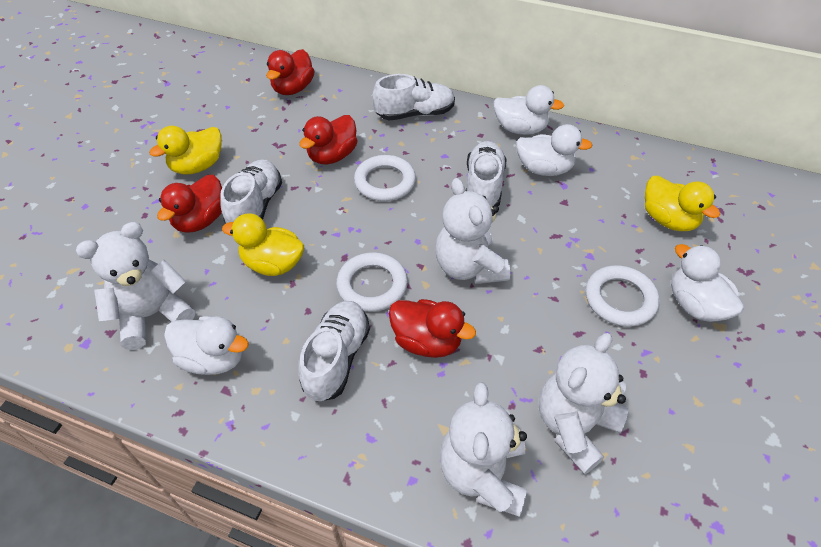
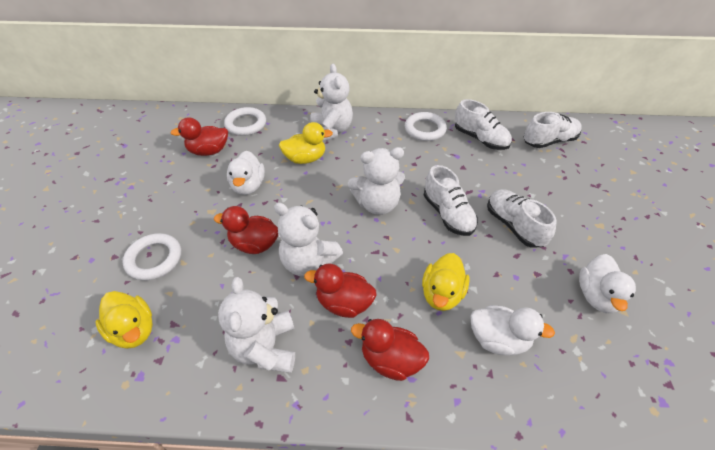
white duck: [164,316,249,375] [493,85,564,135] [516,124,593,176] [671,244,744,322] = 4 -> [227,151,265,195] [470,305,555,356] [579,254,636,313] = 3

